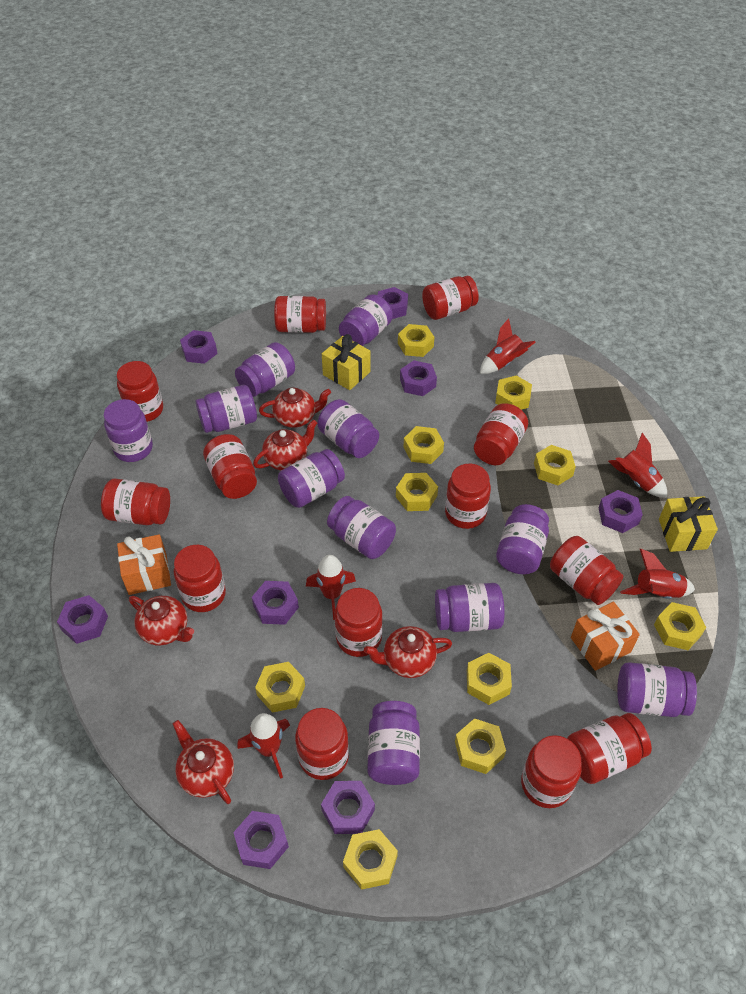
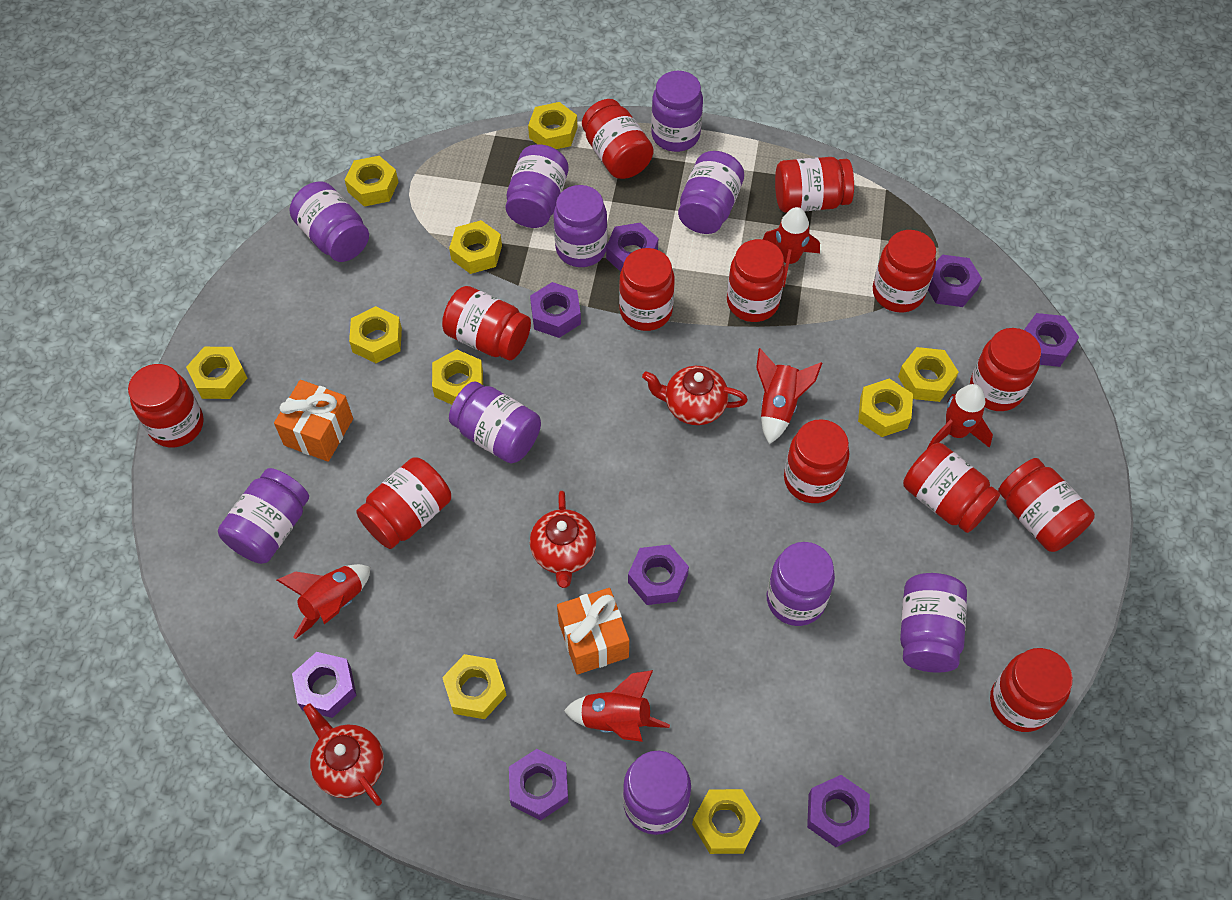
purple jar: [104,399,153,462] [196,385,257,433] [235,342,295,397] [278,449,345,508] [317,399,379,458] [327,496,396,559] [339,294,393,346] [367,701,420,785] [435,583,505,632] [496,504,549,574] [617,662,697,717] = 11 -> [218,468,309,564] [290,181,369,262] [449,381,541,463] [505,144,569,228] [554,185,608,267] [623,751,691,835] [651,71,703,152] [678,151,744,234] [767,542,835,626] [900,573,967,673] = 10
red teapot: [129,596,194,645] [173,720,234,804] [253,419,317,470] [259,387,331,428] [364,626,452,678] = 5 -> [303,704,384,806] [530,491,597,588] [642,366,748,425] = 3
yellow gift: [322,334,370,390] [659,496,718,552] = 2 -> none = 0

